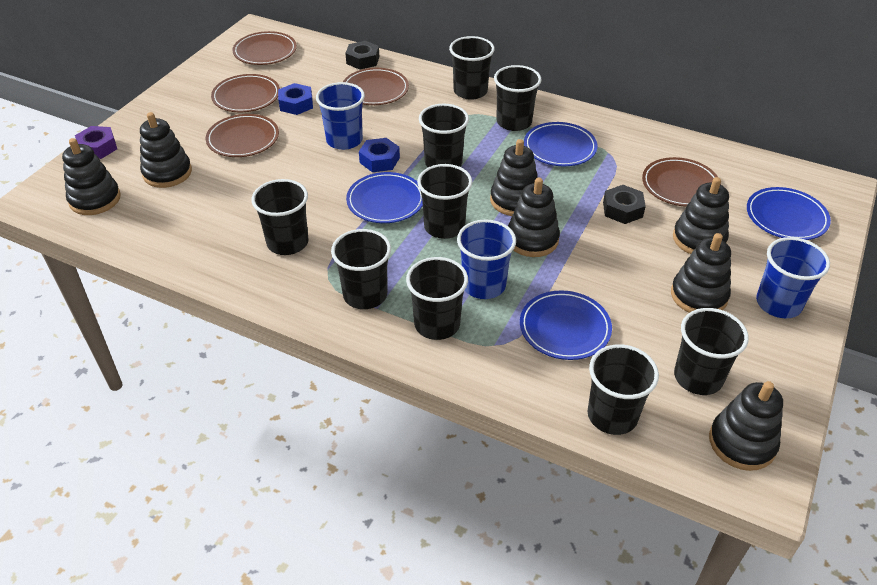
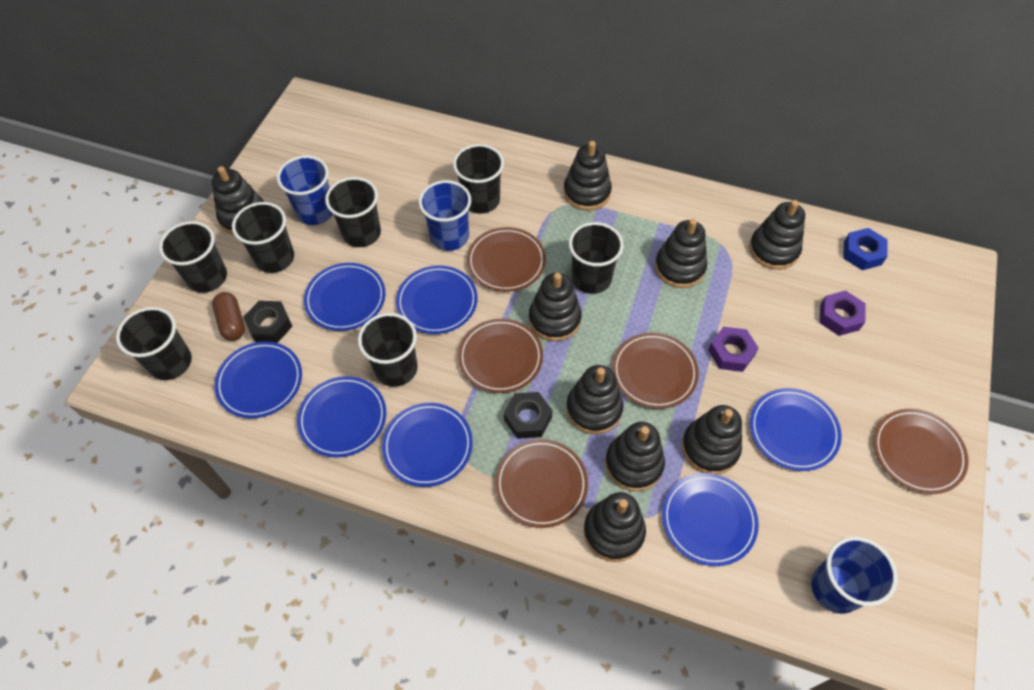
black cup: [251,179,308,255] [331,229,391,309] [406,257,468,340] [417,164,472,239] [419,104,469,167] [449,36,495,100] [494,65,541,131] [588,344,659,435] [674,308,749,395] = 9 -> [116,307,192,380] [159,221,227,293] [232,202,294,273] [325,177,381,247] [358,313,418,387] [453,144,504,214] [569,222,624,294] = 7
black stacking toy: [62,138,121,215] [140,112,192,188] [490,139,538,216] [508,178,560,257] [671,233,731,313] [673,177,729,254] [709,381,783,471] = 7 -> [212,166,264,235] [529,273,582,341] [563,141,612,211] [566,365,623,434] [584,492,646,562] [605,422,665,491] [655,219,707,288] [682,405,742,474] [749,200,805,270] = 9
blue nut: [278,83,313,115] [359,138,400,172] = 2 -> [843,228,888,270] = 1
blue plate: [346,172,423,223] [520,290,612,360] [524,122,598,166] [747,187,831,240] = 4 -> [215,341,302,418] [297,376,386,458] [304,263,385,331] [382,403,473,487] [396,265,478,334] [662,473,759,566] [750,388,842,471] = 7
brown capsule: none = 0 -> [212,292,245,341] = 1
purple nut: [75,126,117,159] = 1 -> [708,327,759,372] [819,290,866,336] = 2

